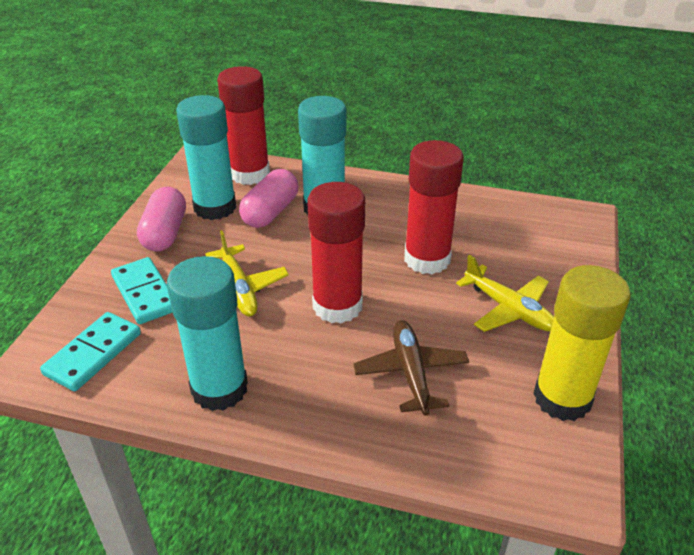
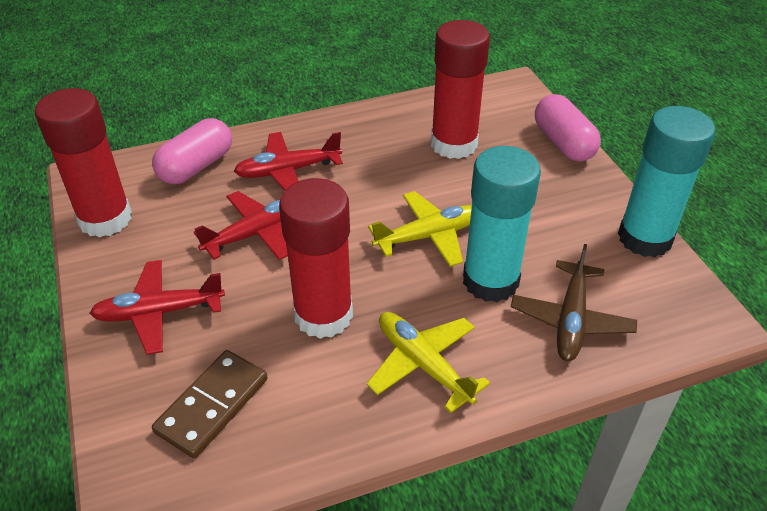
brown domino: none = 0 -> [152,350,268,458] = 1
red plane: none = 0 -> [90,260,225,355] [194,191,288,260] [234,132,343,191] = 3
turquoise domino: [40,312,141,391] [111,257,173,324] = 2 -> none = 0
turquoise glue stick: [167,256,248,411] [176,95,236,220] [298,96,346,215] = 3 -> [463,146,541,302] [618,106,715,257] = 2
yellow glue stick: [533,265,631,421] = 1 -> none = 0

